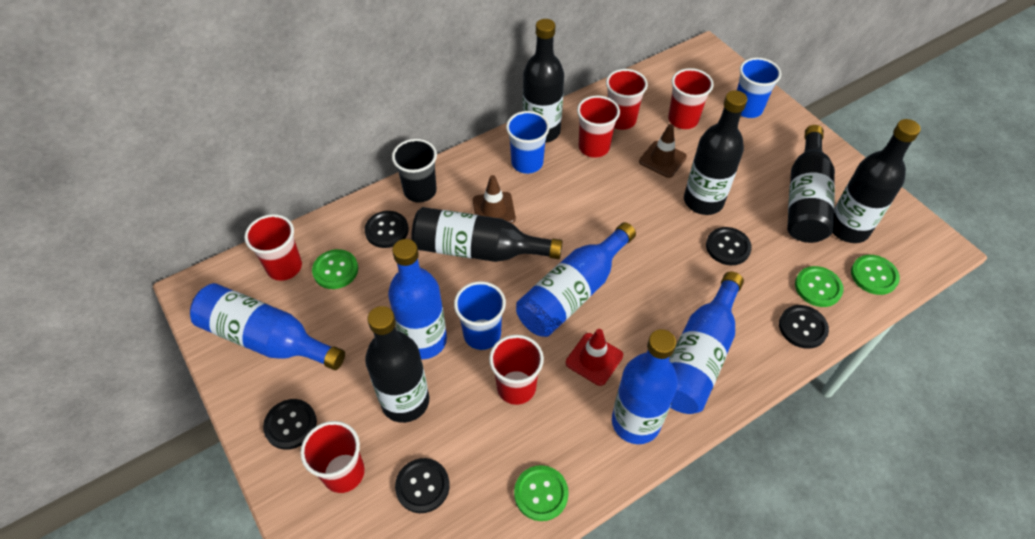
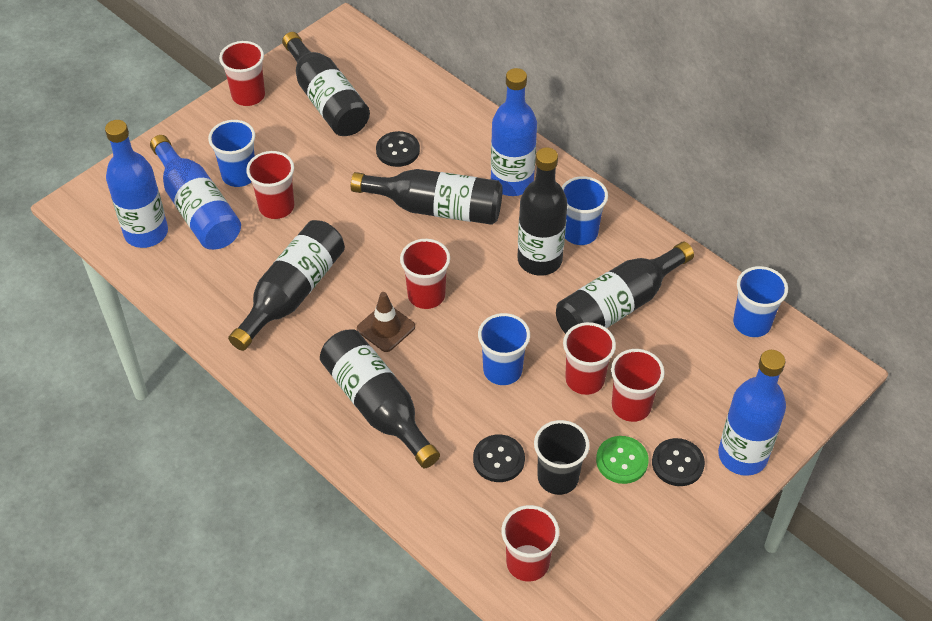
black button: [263,399,317,450] [365,211,409,248] [395,458,450,513] [706,227,752,265] [779,305,829,349] = 5 -> [376,131,420,167] [473,434,525,482] [652,438,705,486] = 3
blue bottle: [190,283,345,370] [388,239,447,359] [516,222,636,337] [612,329,678,444] [669,272,744,414] = 5 -> [105,120,168,248] [150,135,241,250] [491,68,537,196] [718,350,786,476] = 4
blue cup: [454,281,506,350] [506,111,550,174] [737,58,781,118] = 3 -> [208,120,255,187] [478,313,530,385] [562,176,608,245] [733,266,788,337] = 4
brown traffic cone: [473,175,516,223] [639,124,687,178] = 2 -> [357,292,415,352] = 1
green button: [312,249,358,289] [514,465,569,521] [795,266,843,307] [851,255,900,295] = 4 -> [596,436,649,484] = 1
red traffic cone: [566,329,623,386] = 1 -> none = 0

